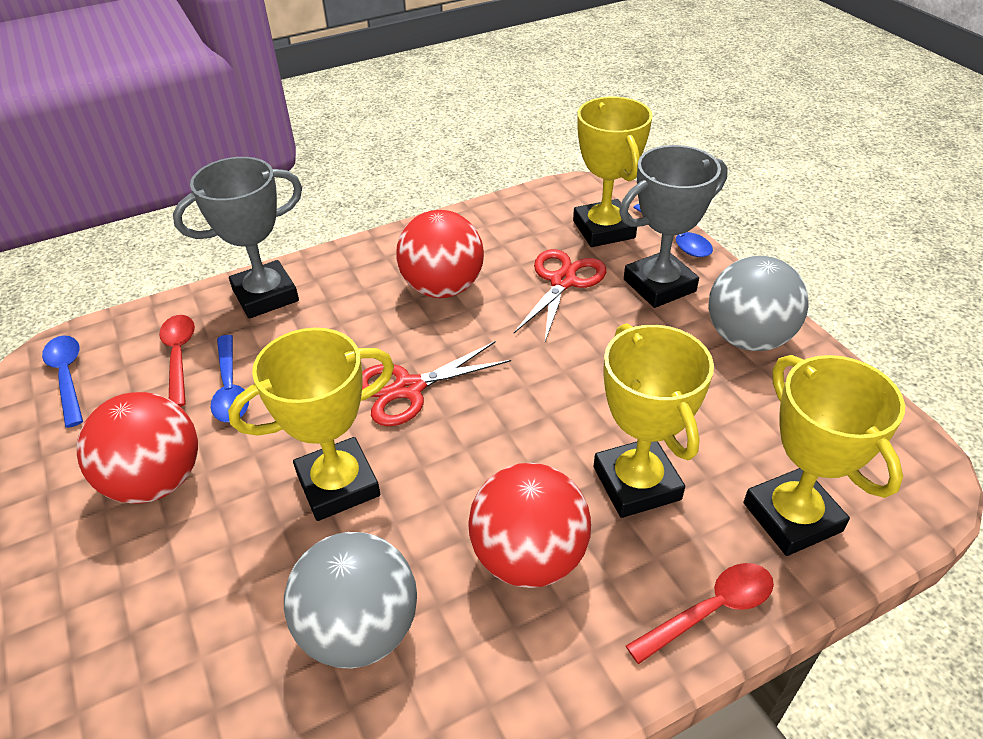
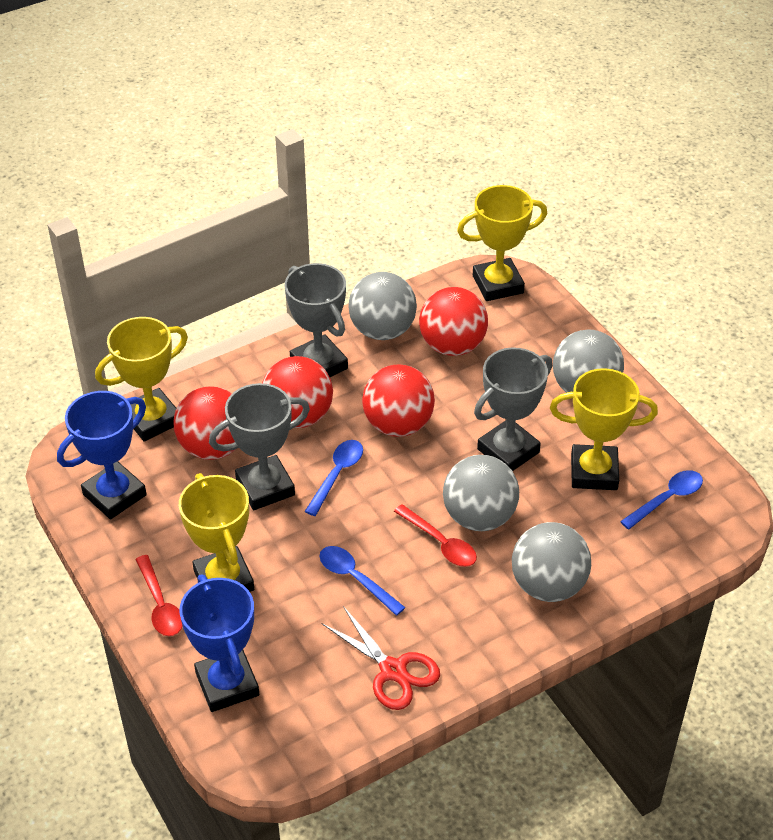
blue trophy: none = 0 -> [57,391,147,519] [179,574,259,712] = 2
grey ball: [284,532,417,669] [708,256,809,351] = 2 -> [348,272,417,340] [443,455,519,531] [512,522,591,602] [553,330,624,393] = 4
grey trophy: [173,157,302,318] [619,145,728,308] = 2 -> [209,383,310,510] [285,263,348,377] [474,347,553,471] = 3
red ball: [77,392,198,504] [396,210,484,298] [468,463,591,588] = 3 -> [173,386,236,460] [262,356,333,428] [362,365,435,437] [419,287,488,356] = 4
red scissors: [362,341,511,427] [514,249,606,341] = 2 -> [322,606,440,710] = 1

